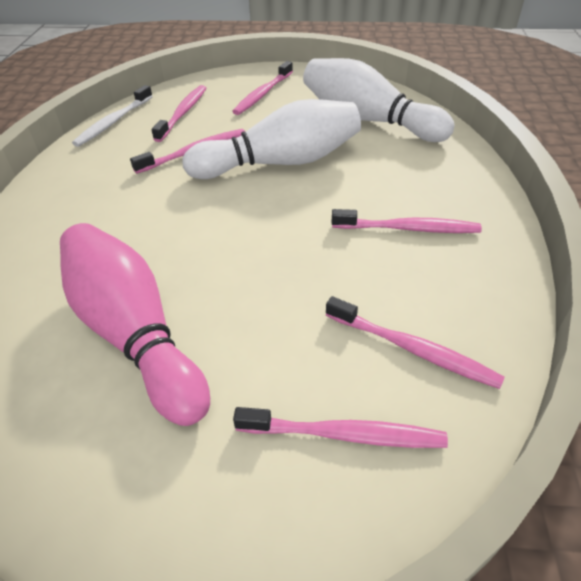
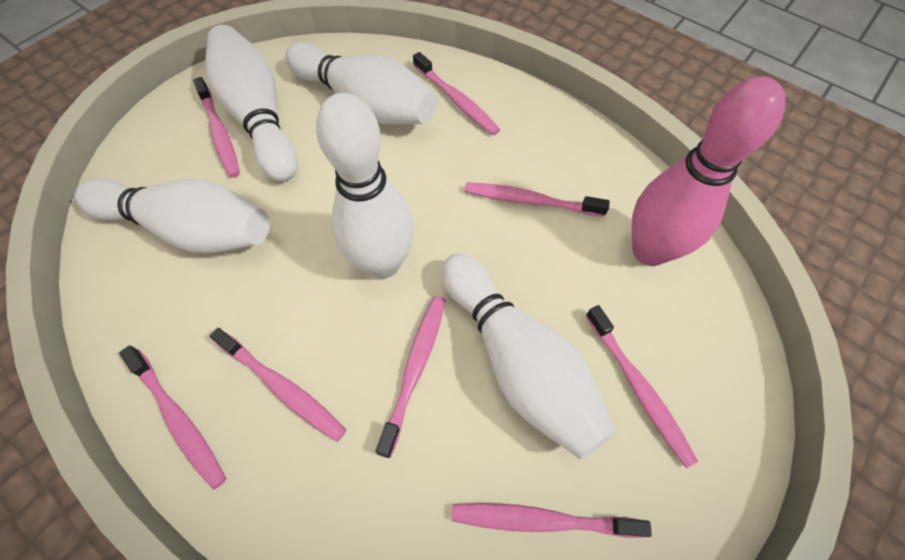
pink toothbrush: [130,129,245,174] [151,85,206,142] [232,61,293,115] [233,407,448,448] [326,296,505,389] [331,209,482,233] = 6 -> [119,345,226,490] [193,77,240,178] [210,328,346,442] [376,296,446,458] [413,52,500,135] [451,503,652,538] [464,182,610,217] [586,305,698,468] = 8
white bowling pin: [182,99,361,179] [303,58,455,142] = 2 -> [75,179,270,253] [205,25,298,182] [285,42,437,125] [316,93,414,279] [441,253,616,459] = 5
white toothbrush: [72,85,153,147] = 1 -> none = 0

